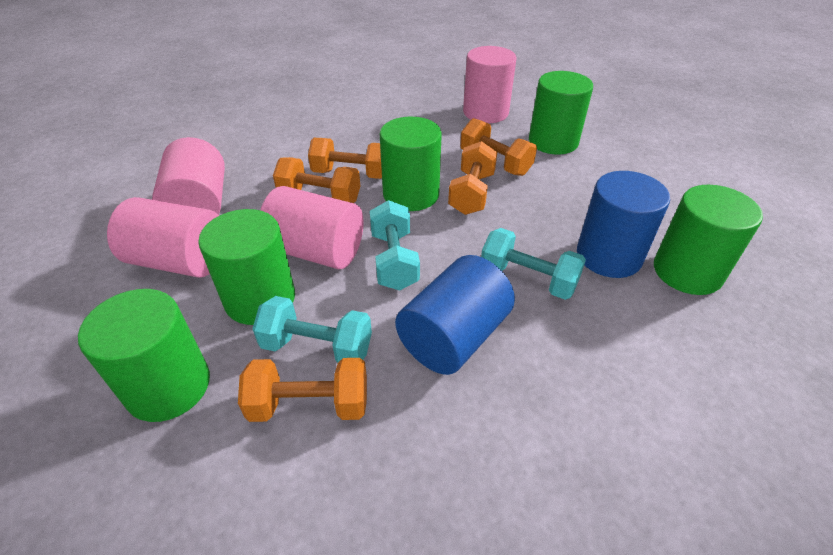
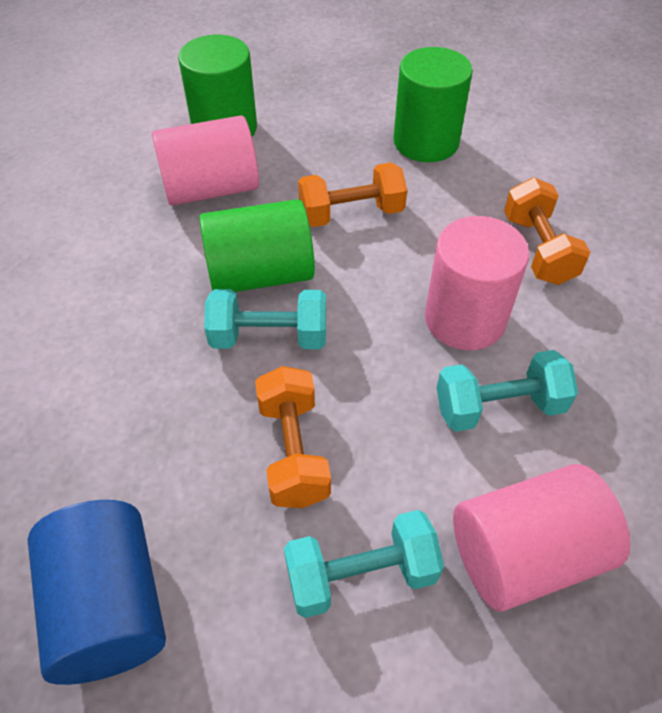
blue cylinder: [395,255,515,375] [577,171,670,278] = 2 -> [28,500,166,685] = 1
green cylinder: [78,289,210,422] [198,209,295,325] [380,117,442,211] [529,71,593,154] [654,185,763,295] = 5 -> [178,35,257,137] [199,199,315,292] [393,47,473,162] = 3
orange dumbbell: [238,358,367,422] [273,157,360,203] [308,138,382,179] [448,141,497,215] [460,118,537,176] = 5 -> [255,366,331,508] [298,163,407,227] [504,177,591,285] = 3
pink cylinder: [107,197,219,278] [152,137,225,215] [260,186,364,269] [463,46,517,123] = 4 -> [152,115,259,206] [425,216,529,350] [453,464,631,612] = 3

